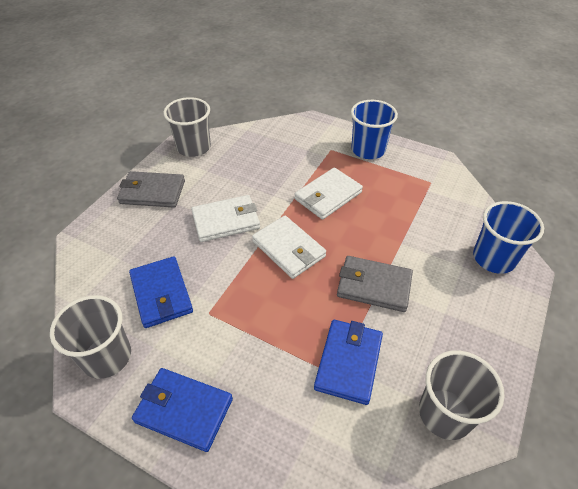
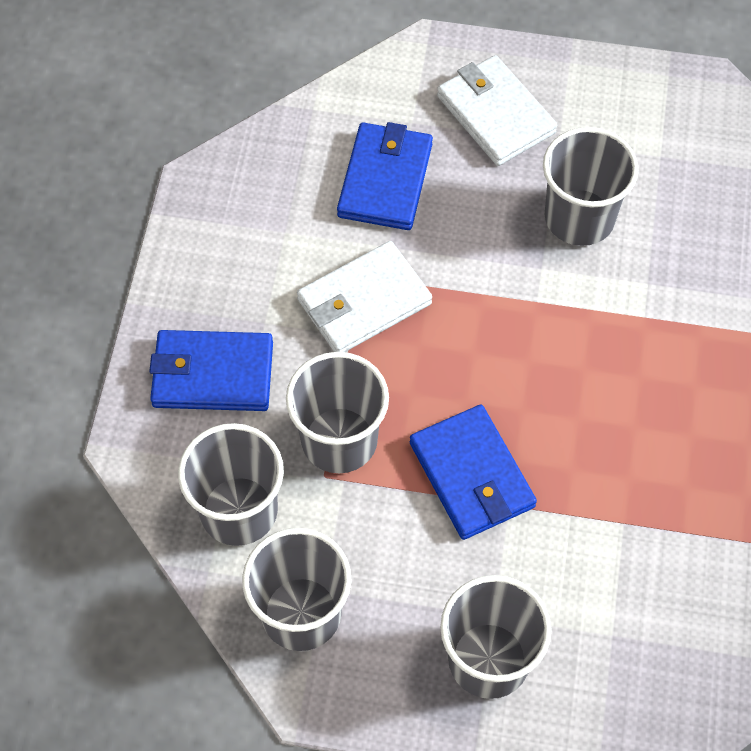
blue cup: [351,100,398,159] [473,201,544,274] = 2 -> none = 0
grey cup: [50,295,131,379] [163,97,211,157] [419,351,505,440] = 3 -> [178,423,284,546] [242,528,352,651] [286,352,389,473] [440,575,552,699] [543,127,639,246] = 5
grey wallet: [117,171,185,208] [337,256,413,312] = 2 -> none = 0
white wallet: [191,195,260,242] [252,216,326,279] [294,167,363,220] = 3 -> [297,241,432,352] [437,55,557,166] = 2

